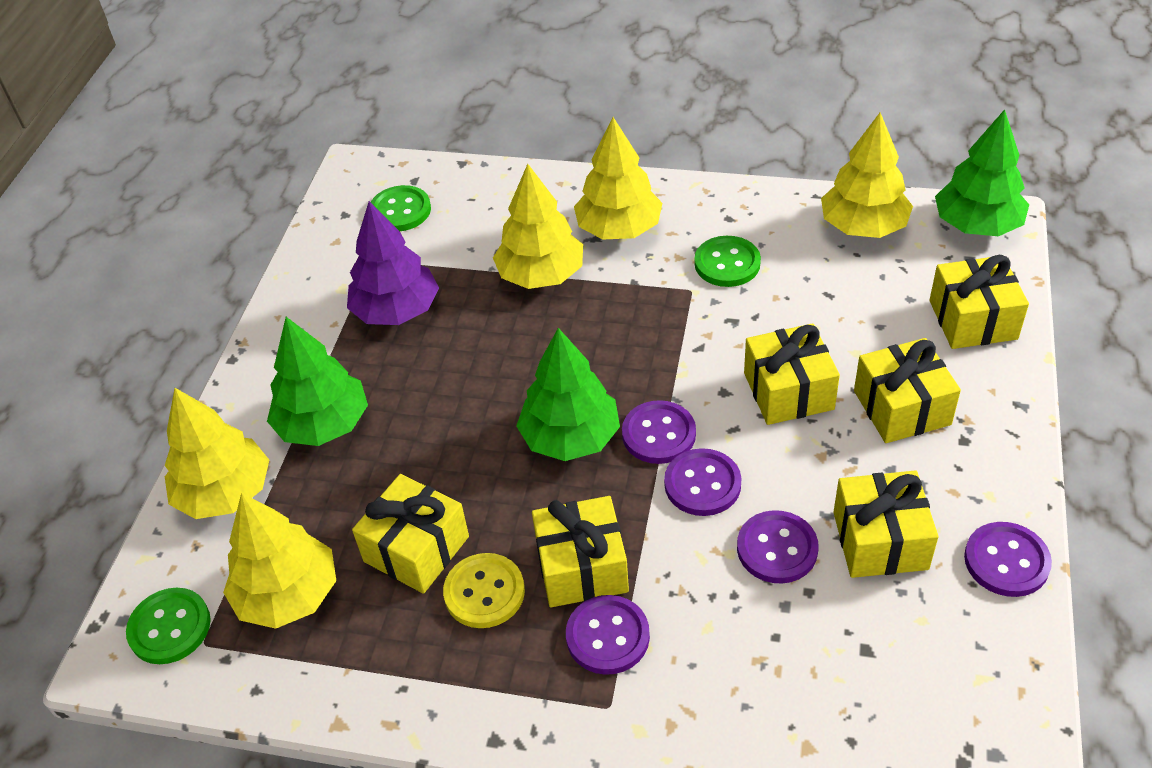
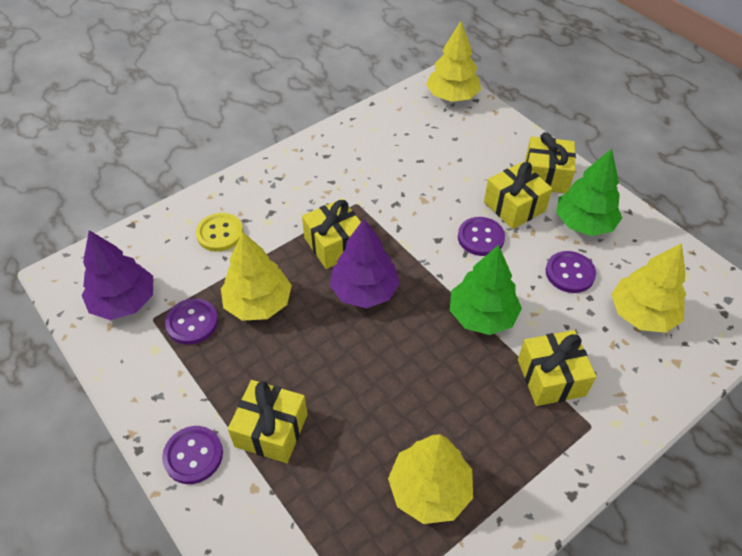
green button: [126,588,211,664] [371,185,431,231] [695,236,761,287] = 3 -> none = 0
green tree: [267,317,368,446] [516,328,620,461] [935,109,1029,236] = 3 -> [450,245,522,335] [556,149,622,236] = 2
purple button: [566,595,650,675] [622,400,696,464] [664,448,741,516] [737,510,819,584] [964,522,1052,597] = 5 -> [162,426,223,484] [165,298,218,345] [458,217,505,256] [546,251,596,293] = 4
purple tree: [347,201,439,325] = 1 -> [82,230,153,320] [330,219,400,308] = 2
yellow gift: [352,474,469,594] [532,496,629,607] [744,323,840,425] [833,470,938,578] [854,338,961,443] [929,255,1029,349] = 6 -> [228,380,308,463] [302,199,361,269] [484,162,552,229] [518,330,596,406] [525,132,576,193] = 5
yellow tree: [165,388,269,519] [223,493,336,629] [493,164,583,289] [574,117,663,240] [821,113,913,238] = 5 -> [221,232,292,321] [388,434,473,524] [426,21,481,102] [611,243,686,333] = 4

